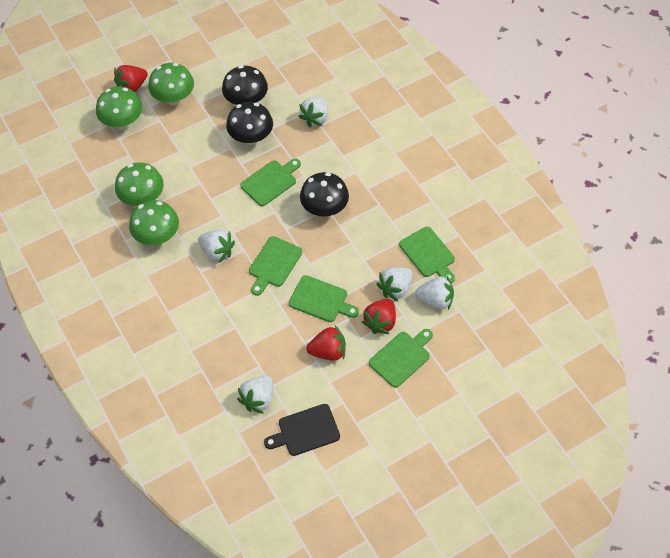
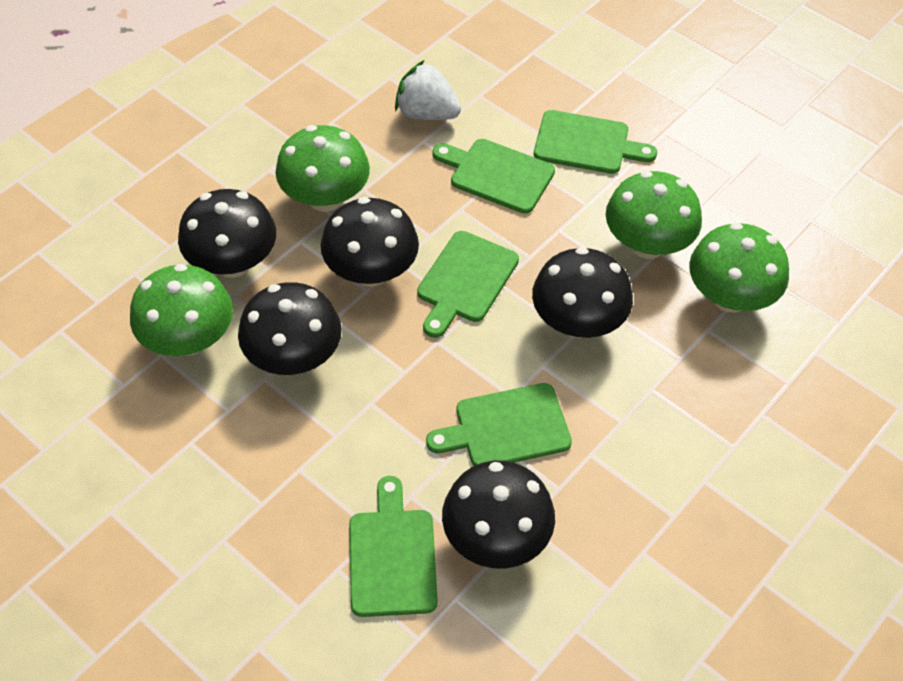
black cutting board: [264,404,340,456] = 1 -> none = 0
black mushroom: [222,65,268,105] [226,102,273,145] [300,172,349,217] = 3 -> [178,189,276,278] [238,282,342,375] [321,197,419,287] [442,460,555,569] [532,247,633,338] = 5
red strawberry: [114,65,148,92] [306,325,346,361] [362,299,396,334] = 3 -> none = 0
white strawberry: [198,230,235,263] [237,375,273,414] [298,97,328,127] [376,267,413,302] [415,276,454,310] = 5 -> [395,60,461,120] = 1

